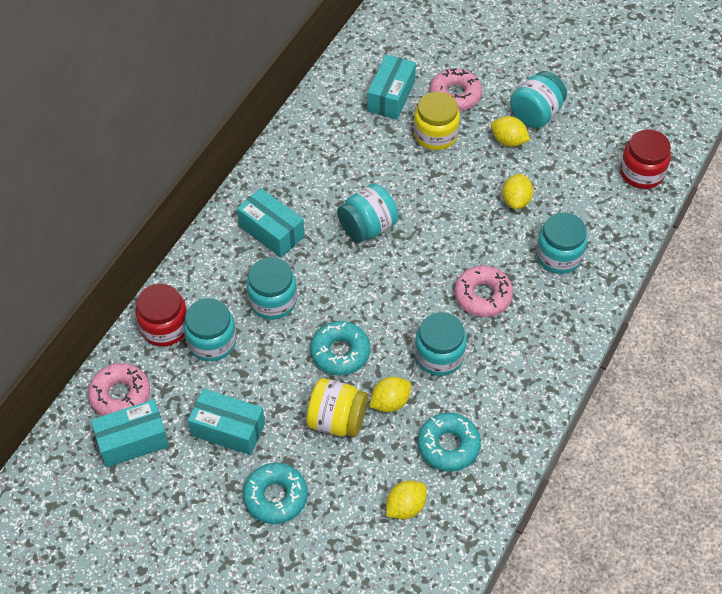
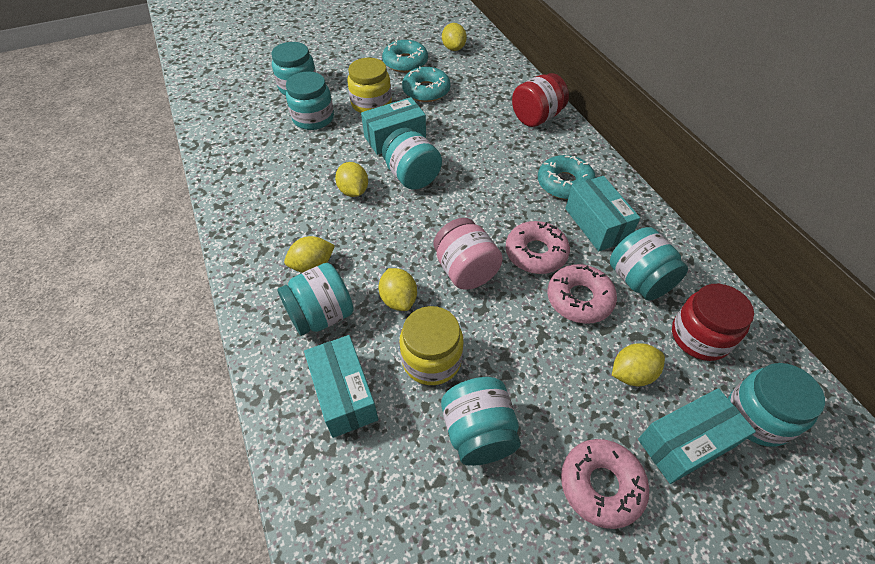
pink jar: none = 0 -> [434,218,503,290] = 1
turquoise jar: [184,298,237,362] [246,257,297,320] [337,184,398,243] [415,312,467,376] [510,71,567,128] [536,212,587,274] = 6 -> [271,42,316,95] [277,263,354,336] [286,71,334,130] [382,127,442,190] [441,377,521,466] [610,227,688,301] [728,363,825,447] = 7
yellow lemon: [369,377,411,412] [386,481,427,519] [491,116,530,147] [502,174,533,209] = 4 -> [284,236,335,273] [335,162,368,197] [379,268,417,311] [442,23,467,51] [612,343,665,386] = 5

